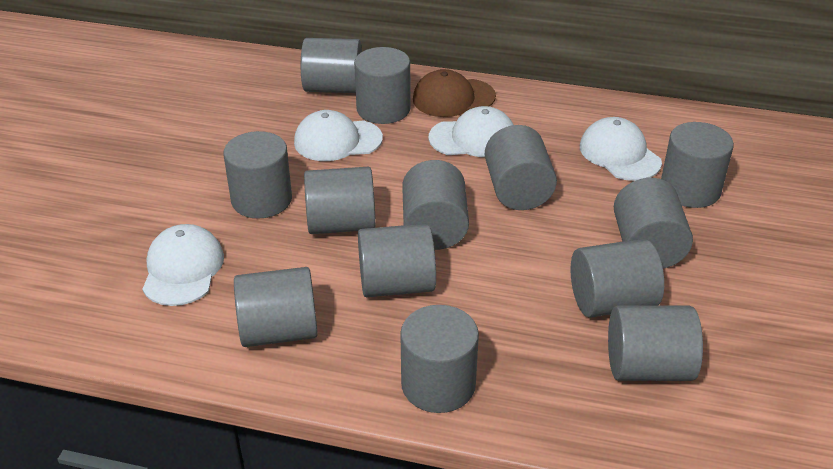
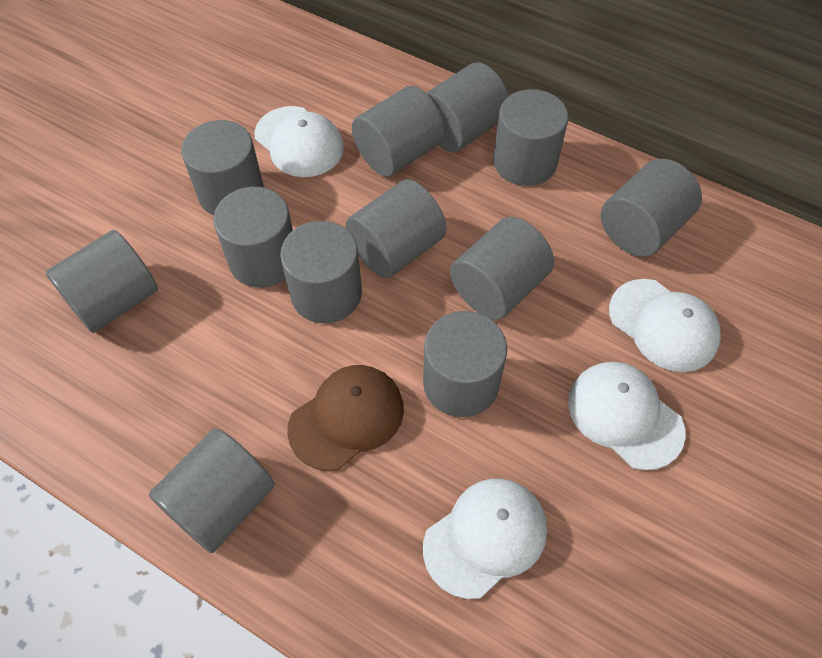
grey cylinder: [224,131,292,219] [234,267,318,347] [301,38,362,93] [304,167,376,234] [354,47,411,124] [358,224,436,297] [400,305,479,413] [402,160,469,250] [485,125,557,210] [571,239,664,318] [608,305,703,381] [614,178,693,269] [661,122,734,208] = 13 -> [46,230,158,333] [148,428,275,553] [181,120,264,215] [213,187,293,288] [280,221,362,323] [345,179,447,278] [352,86,445,177] [423,311,507,417] [426,62,509,152] [450,217,554,320] [493,89,568,186] [601,159,702,257] = 12

